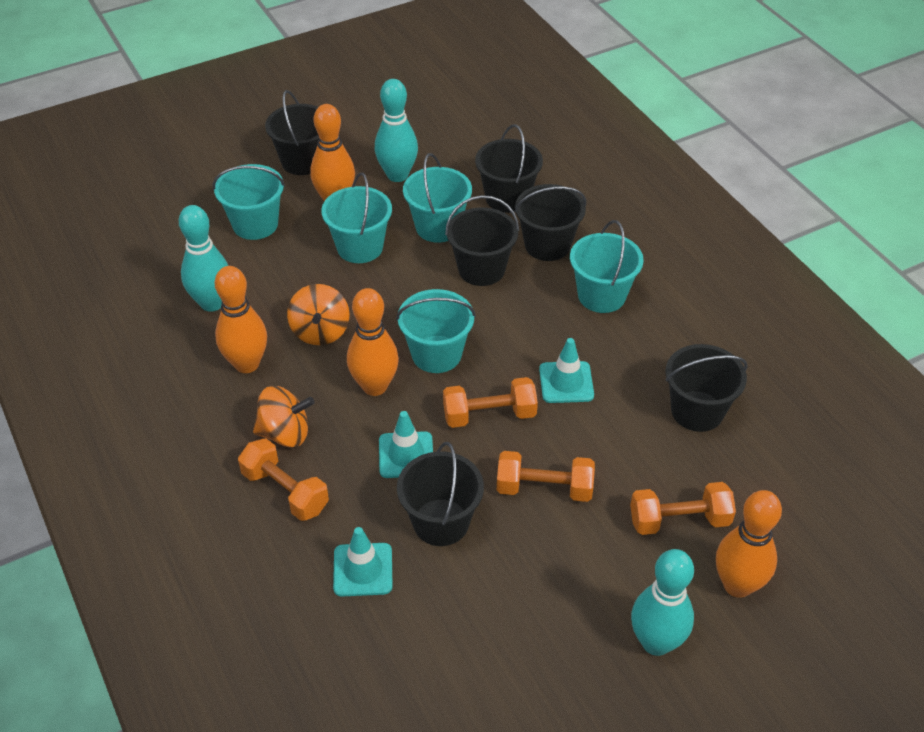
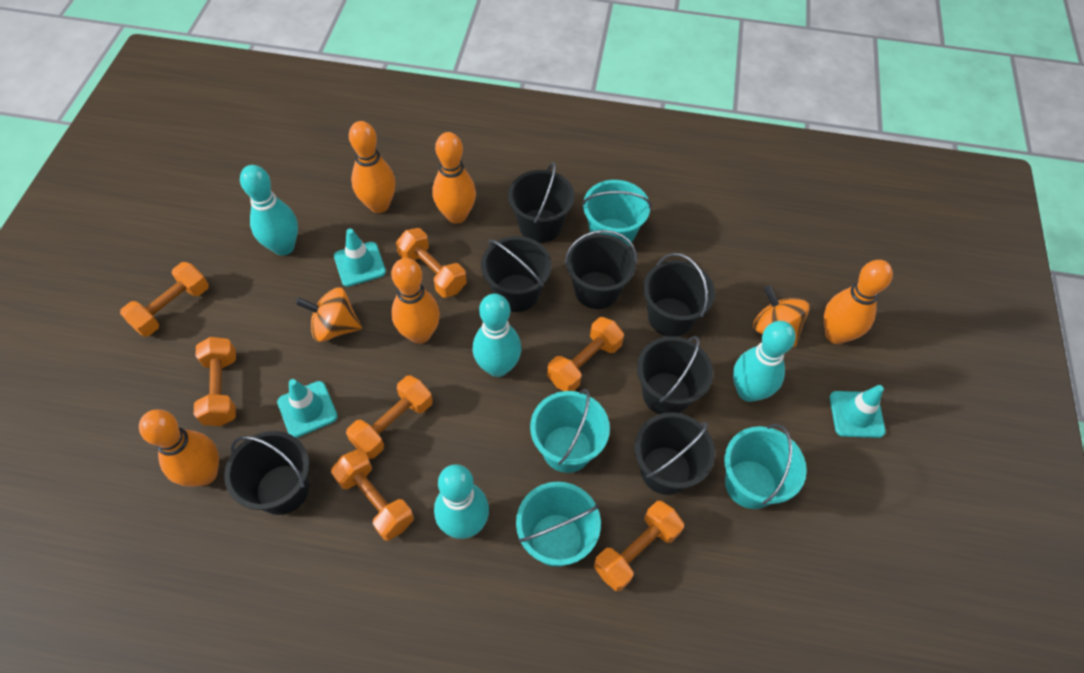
black bucket: [265,90,319,175] [397,442,484,546] [445,195,519,286] [475,124,543,213] [514,184,586,261] [665,344,748,432] = 6 -> [224,431,309,515] [481,236,552,312] [508,162,575,243] [565,230,637,309] [634,412,715,495] [637,336,713,414] [643,253,715,337] = 7
orange bowling pin: [215,266,267,373] [310,104,355,201] [347,288,399,396] [716,490,782,598] = 4 -> [139,409,219,487] [349,121,396,213] [391,258,440,344] [432,132,476,224] [824,260,893,344] = 5
orange dumbbell: [238,438,329,521] [443,377,538,428] [497,451,595,502] [630,482,736,535] = 4 -> [120,262,209,337] [194,337,236,426] [331,449,414,541] [346,376,433,459] [396,228,467,298] [547,317,624,391] [594,501,684,591] = 7
turquoise bowling pin: [179,205,228,312] [375,79,418,182] [631,549,694,656] = 3 -> [240,165,298,256] [434,464,489,539] [473,294,521,377] [733,321,796,402] = 4
turquoise bucket: [213,164,285,240] [322,173,392,263] [396,289,476,373] [403,153,472,243] [570,220,644,313] = 5 -> [516,482,601,567] [530,389,610,473] [582,180,651,246] [724,424,807,509] = 4

